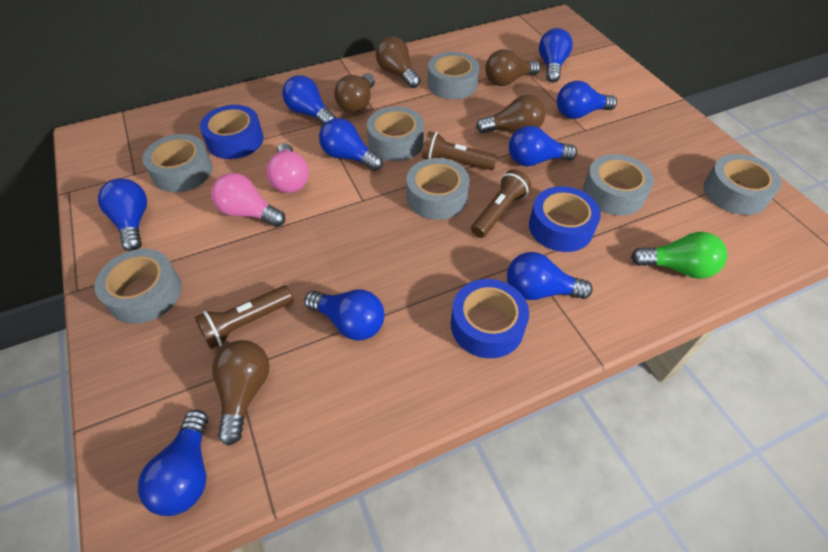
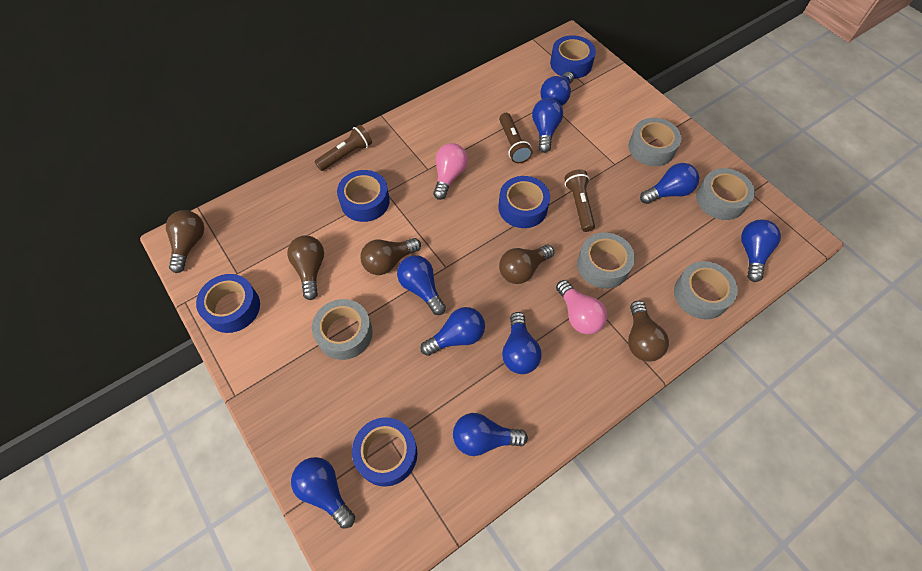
blue tape: [200,105,263,159] [451,279,529,358] [529,186,601,252] = 3 -> [196,274,260,333] [337,170,390,222] [352,417,417,487] [499,176,550,228] [550,35,596,79] = 5
green light bulb: [631,232,727,279] = 1 -> none = 0
grey tape: [95,249,182,324] [143,134,213,192] [367,107,424,161] [406,158,469,220] [428,52,479,99] [583,154,654,215] [704,154,782,215] = 7 -> [312,299,373,360] [577,232,635,289] [628,118,681,166] [674,261,738,319] [696,168,755,220] = 5

